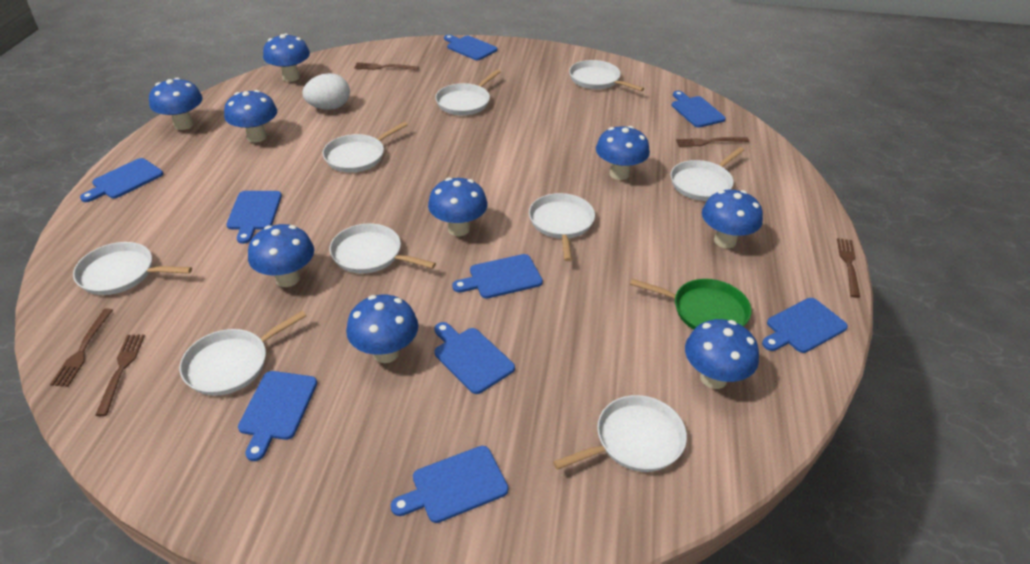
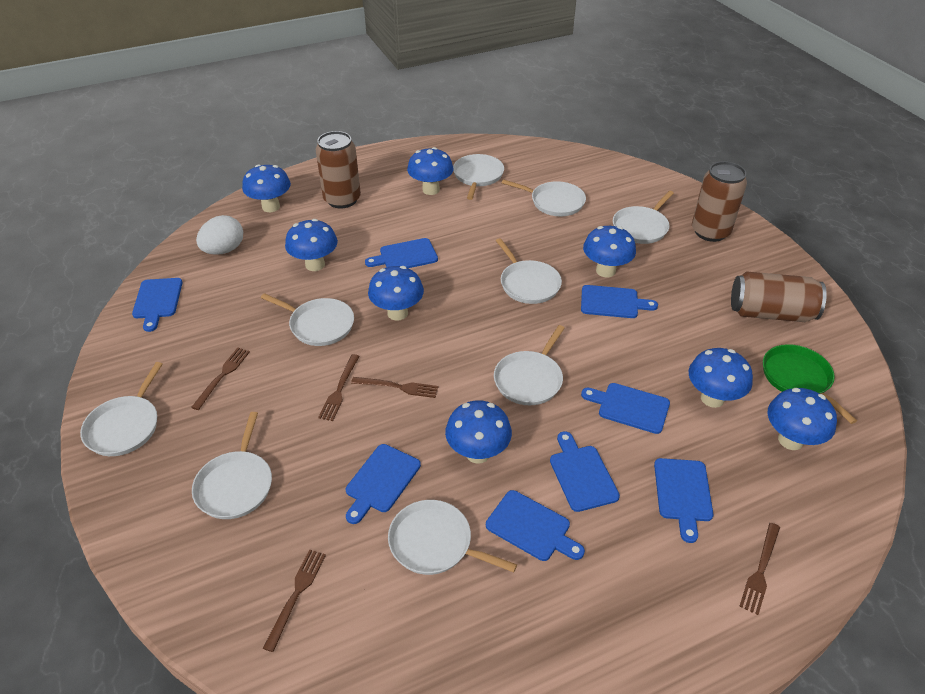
blue cutting board: [80,158,163,202] [226,191,282,244] [238,371,317,461] [391,446,508,523] [434,322,515,394] [444,35,497,60] [452,254,543,299] [672,91,726,128] [762,298,848,353] = 9 -> [132,278,183,332] [346,444,421,524] [365,238,438,268] [486,490,585,561] [550,431,620,512] [581,285,658,318] [581,383,670,434] [654,458,713,543] = 8
blue mushroom: [149,78,203,130] [224,90,277,143] [248,224,314,287] [263,33,310,82] [346,295,418,363] [428,177,488,236] [596,126,650,180] [685,319,759,389] [702,190,763,248] = 9 -> [242,164,291,212] [285,219,338,271] [368,266,424,321] [407,147,453,195] [445,400,512,464] [583,226,636,277] [689,348,753,408] [768,388,837,450] = 8
brown can: none = 0 -> [316,131,361,208] [692,161,747,242] [731,271,827,322] = 3

